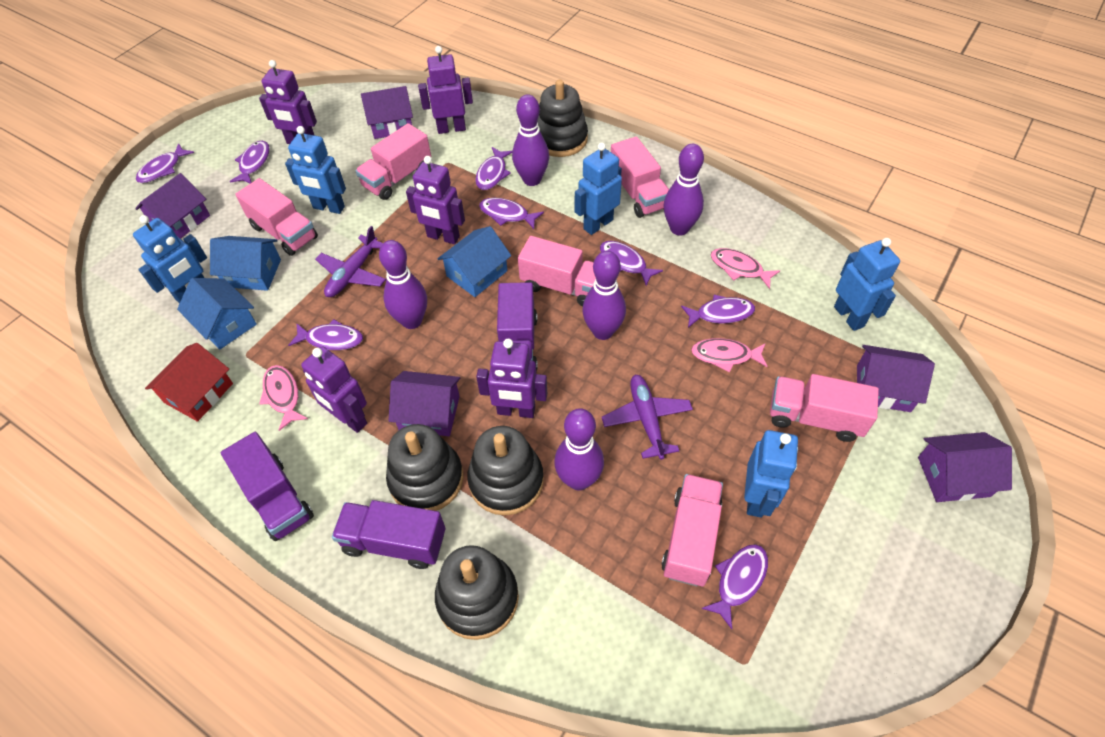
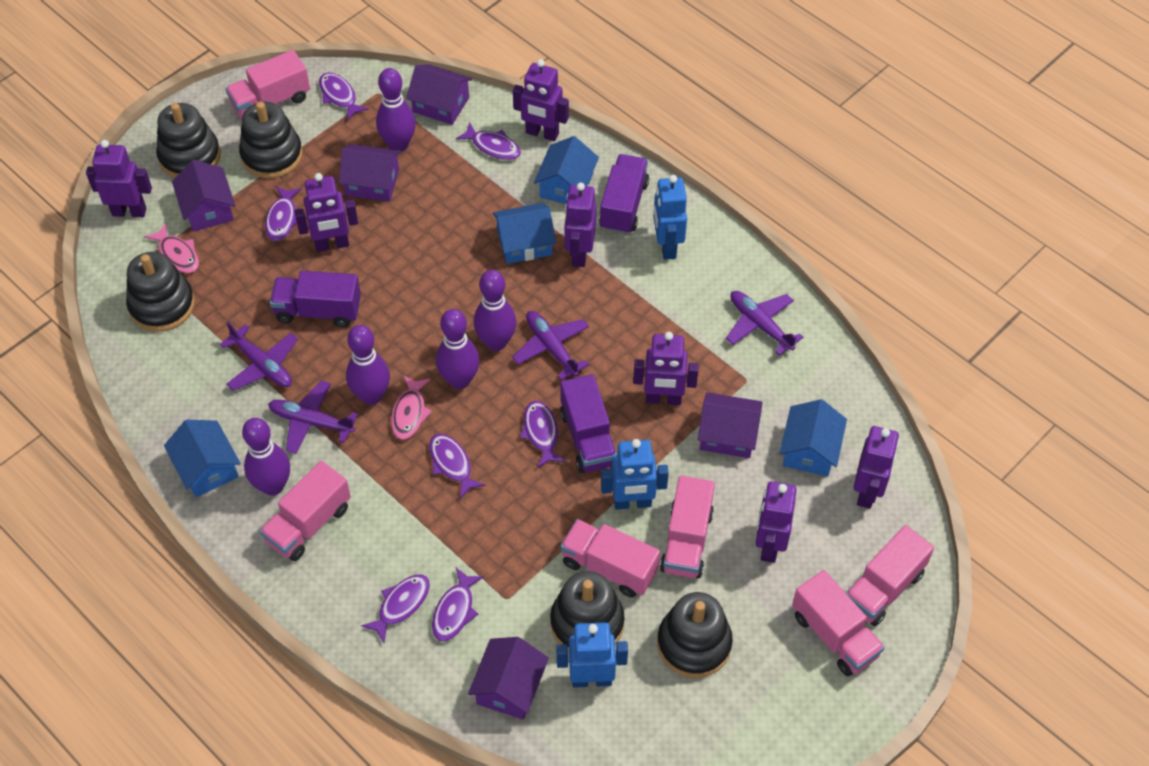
black stacking toy: [386,424,463,511] [435,545,519,640] [467,426,544,515] [537,80,588,157] = 4 -> [126,252,195,332] [156,103,221,178] [239,102,303,178] [550,571,624,652] [657,592,733,678] = 5
blue house: [177,278,257,350] [210,236,281,291] [437,226,511,297] = 3 -> [164,420,240,497] [493,203,556,264] [534,136,599,204] [779,399,847,476] = 4
blue robot: [133,215,207,303] [285,126,346,214] [575,142,622,235] [744,430,798,517] [834,238,900,331] = 5 -> [556,622,628,688] [601,439,669,510] [653,175,687,260] = 3
pink fish: [259,365,308,431] [691,338,768,373] [711,248,780,289] = 3 -> [144,223,199,273] [391,375,432,440] = 2
purple fish: [136,143,194,183] [230,141,270,183] [288,319,363,350] [475,147,512,190] [479,198,544,229] [600,241,663,286] [681,295,755,328] [701,544,768,629] = 8 -> [265,186,301,241] [319,73,369,121] [361,574,430,643] [429,434,486,499] [432,568,484,641] [456,122,521,160] [520,401,566,468] = 7
purple plane: [315,226,386,297] [602,375,693,460] = 2 -> [220,322,298,391] [268,381,358,454] [512,311,590,380] [726,291,803,355] = 4
purple robot: [259,60,317,144] [301,346,367,433] [406,156,465,244] [418,46,473,134] [476,339,547,418] = 5 -> [86,140,152,217] [294,173,358,252] [513,59,569,141] [564,183,596,267] [633,332,699,405] [756,481,797,563] [854,426,899,509] = 7
red house: [145,343,233,422] = 1 -> none = 0

